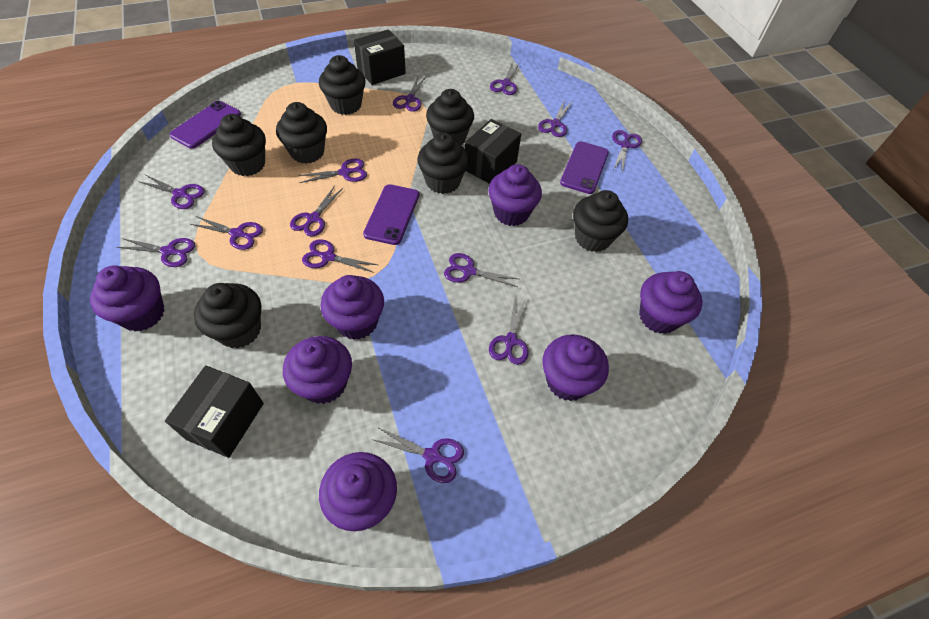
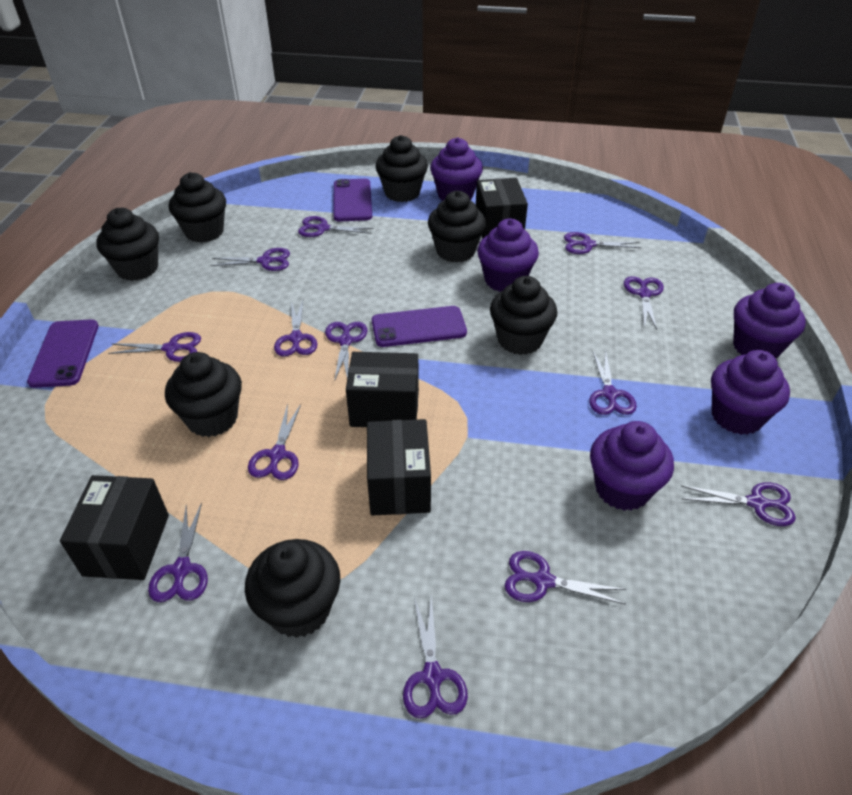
black box: [165,365,264,458] [354,29,406,85] [465,119,521,184] = 3 -> [60,475,169,580] [346,352,419,427] [367,419,431,516] [476,178,528,238] = 4
purple cupcake: [90,265,165,331] [283,336,352,404] [319,452,397,531] [320,275,384,340] [488,164,542,226] [542,334,609,401] [639,271,702,334] = 7 -> [430,137,483,201] [477,219,539,292] [590,421,674,511] [711,350,790,435] [733,283,806,358] = 5

